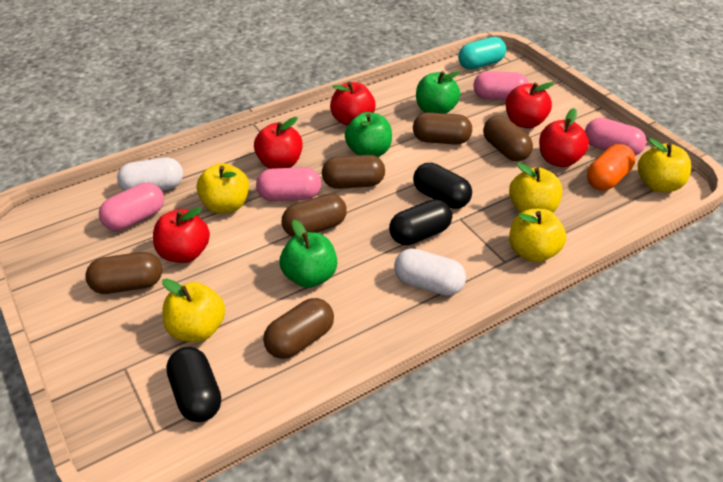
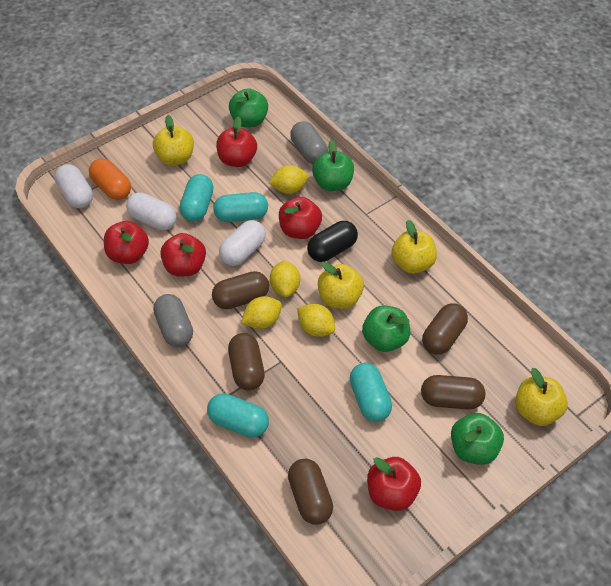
black capsule: [166,347,221,422] [389,199,452,245] [413,163,472,209] = 3 -> [307,221,358,262] = 1
brown capsule: [85,252,162,294] [263,298,334,359] [282,194,347,237] [322,155,385,189] [413,112,472,145] [483,115,533,161] = 6 -> [212,271,269,309] [228,333,265,391] [288,459,333,525] [421,375,485,409] [422,303,468,354] = 5
green apple: [280,220,337,288] [345,112,392,157] [416,71,461,114] = 3 -> [229,88,268,128] [312,140,354,191] [362,305,410,352] [451,413,504,465] = 4
grey capsule: none = 0 -> [153,294,193,347] [290,121,328,164] = 2
pink capsule: [99,182,164,231] [256,167,321,201] [473,71,529,100] [585,118,646,156] = 4 -> none = 0
turquoise capsule: [458,37,506,70] = 1 -> [180,174,214,222] [207,393,269,438] [213,192,268,222] [350,363,392,422] = 4
white capsule: [117,157,183,191] [394,248,466,296] = 2 -> [55,164,93,208] [126,192,177,230] [219,220,266,266] = 3
yellow apple: [162,279,225,342] [197,163,249,214] [509,163,563,213] [509,209,566,262] [638,138,691,192] = 5 -> [153,115,194,166] [318,262,364,309] [391,220,437,274] [515,368,568,426] = 4
yellow lemon: none = 0 -> [241,296,282,329] [269,165,309,194] [270,260,300,297] [297,303,335,337] = 4

